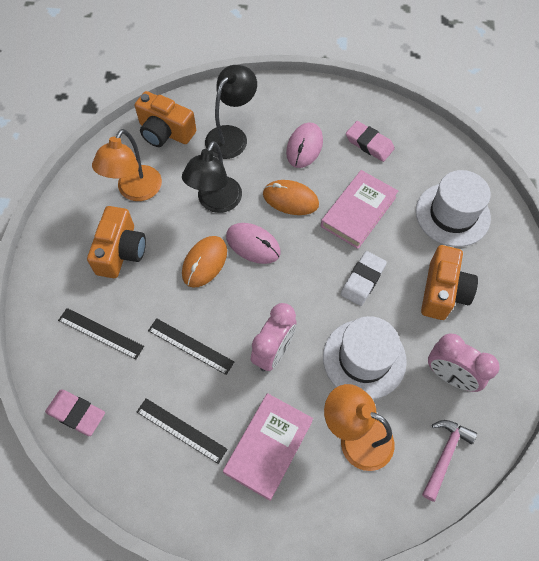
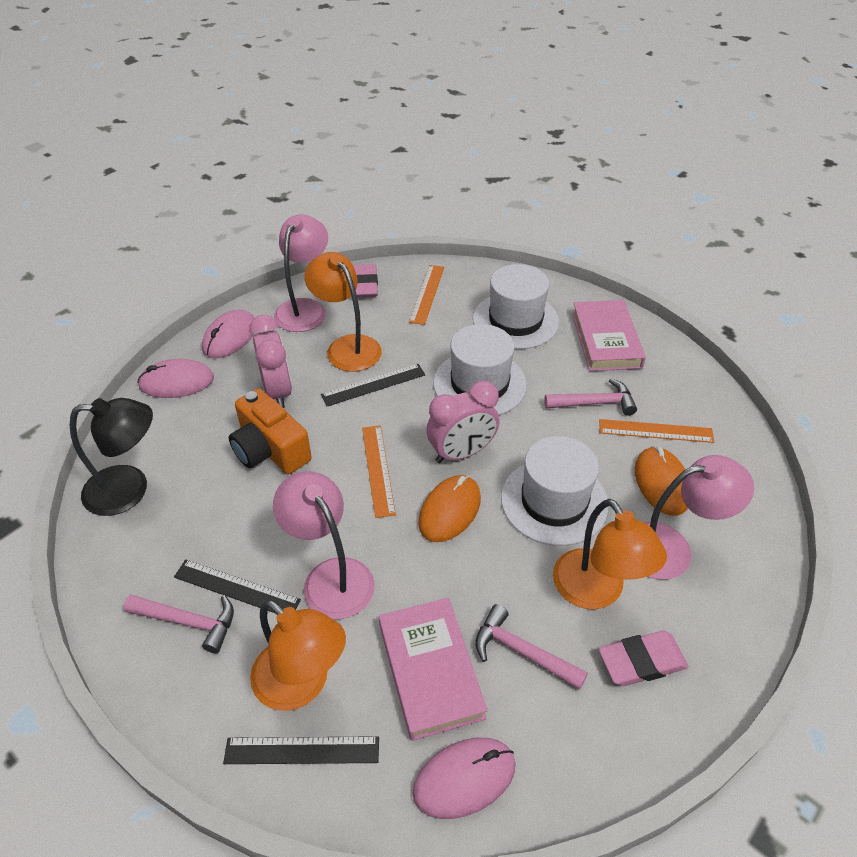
black lamp: [182,141,242,213] [205,65,257,159] = 2 -> [70,398,153,516] = 1
orange camera: [87,206,146,278] [135,91,196,147] [421,245,478,320] = 3 -> [229,389,312,474] = 1
orange lamp: [92,129,162,201] [324,384,394,471] = 2 -> [250,600,346,711] [304,252,382,372] [553,499,667,609] = 3
orange ruler: none = 0 -> [362,425,396,518] [409,265,444,325] [599,419,714,443] = 3
pink hammer: [422,420,477,502] = 1 -> [124,595,234,653] [475,604,588,690] [544,378,637,416] = 3
pink lamp: none = 0 -> [273,471,375,619] [274,214,328,332] [644,455,754,580] = 3
pink mouse: [226,223,281,264] [286,122,323,168] = 2 -> [137,359,214,398] [202,310,254,358] [412,738,516,819] = 3
white eraser: [341,251,387,306] = 1 -> none = 0
white hat: [323,316,407,399] [416,170,491,247] = 2 -> [433,324,527,415] [473,264,559,349] [501,436,609,546] = 3

